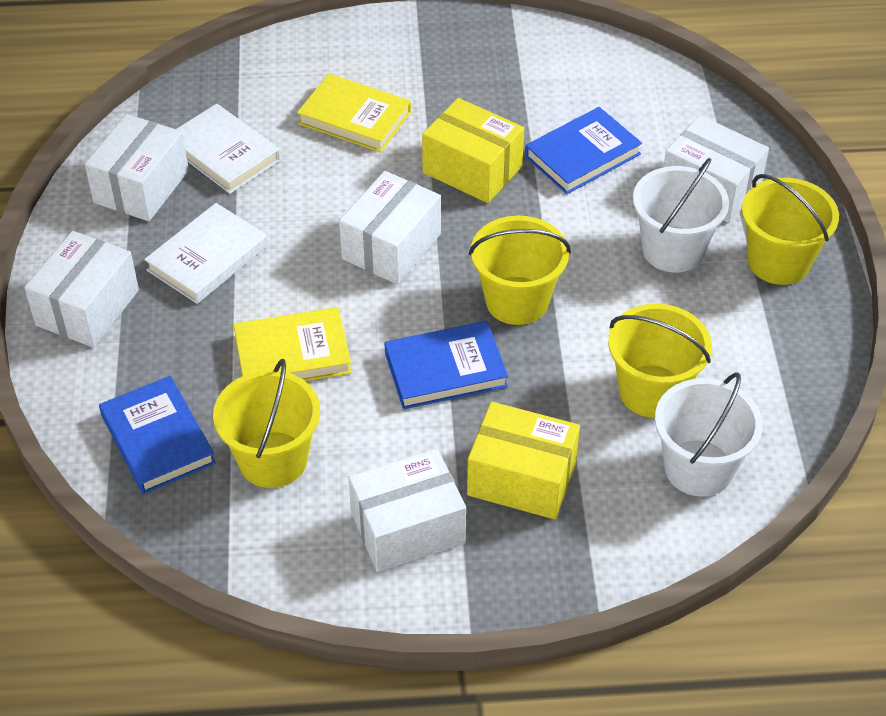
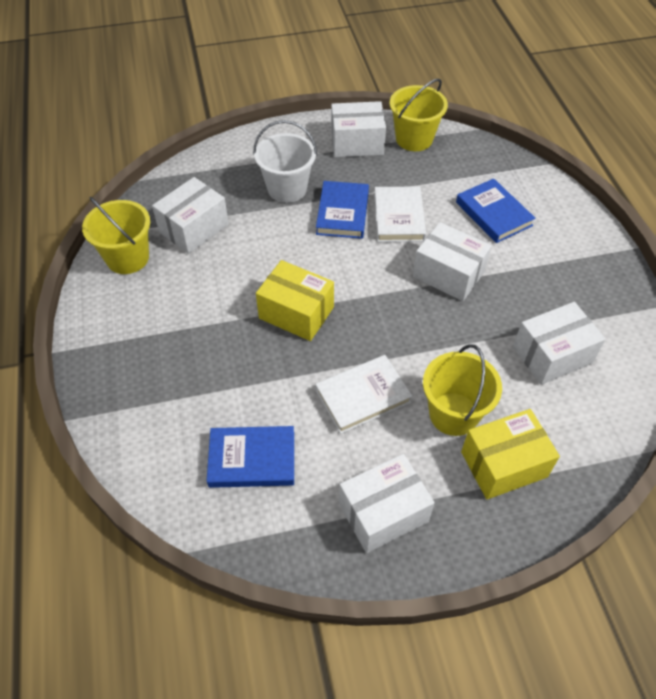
white bucket: [633,158,729,273] [655,372,763,497] = 2 -> [253,120,317,203] = 1
yellow book: [234,307,352,381] [297,74,411,152] = 2 -> none = 0
yellow bucket: [213,359,320,488] [469,216,571,325] [608,304,712,418] [742,174,839,285] = 4 -> [82,197,150,274] [389,78,448,151] [423,344,502,436] = 3

